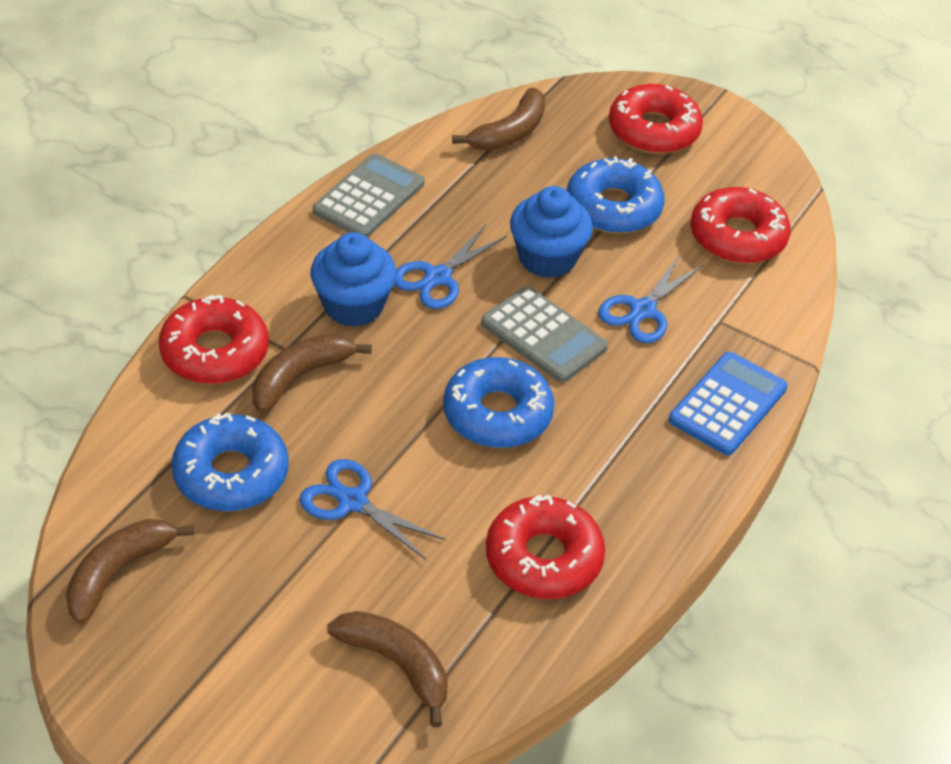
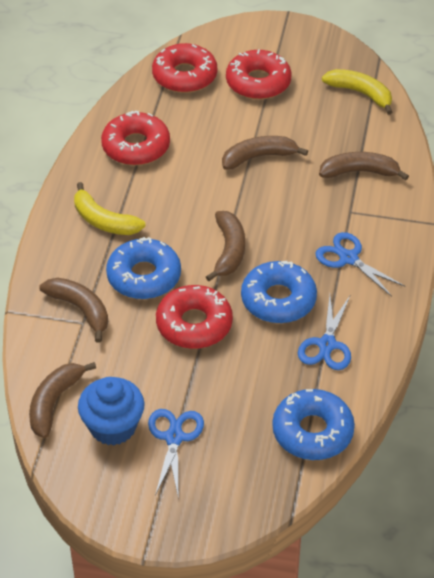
blue calculator: [669,352,788,455] = 1 -> none = 0
blue cupcake: [310,232,397,327] [510,186,593,278] = 2 -> [78,377,145,445] = 1
brown banana: [66,519,194,624] [252,334,372,413] [327,611,448,728] [452,88,546,151] = 4 -> [29,362,96,438] [40,278,108,343] [206,211,245,281] [222,136,308,170] [319,152,409,180] = 5
grey calculator: [313,153,425,238] [481,286,608,383] = 2 -> none = 0
yellow banana: none = 0 -> [74,182,146,235] [322,69,392,115] = 2

